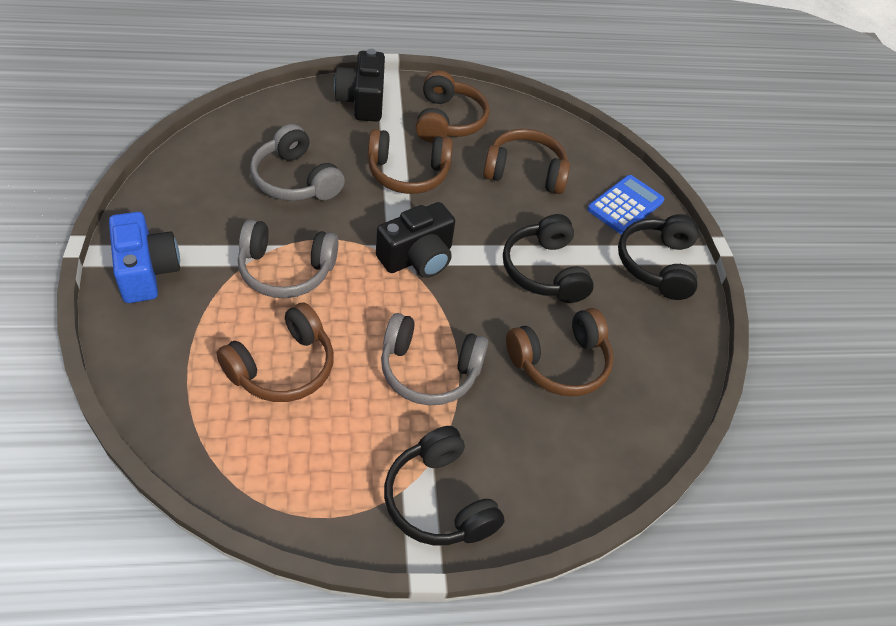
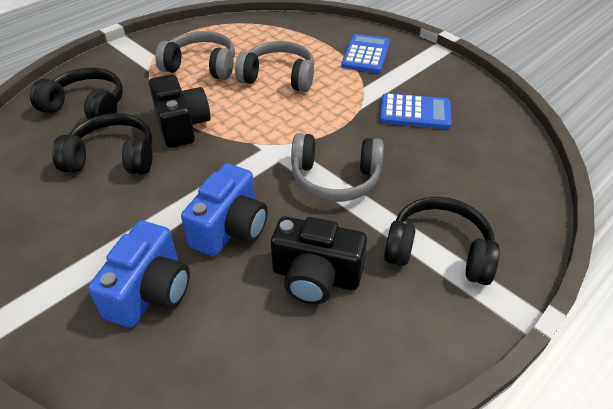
blue calculator: [587,175,664,234] = 1 -> [341,34,390,73] [380,93,452,129] = 2
blue camera: [109,212,180,303] = 1 -> [88,221,190,328] [181,164,268,256] = 2
brown headphones: [216,302,334,402] [368,129,453,194] [416,70,490,143] [483,129,570,194] [506,308,614,396] = 5 -> none = 0

